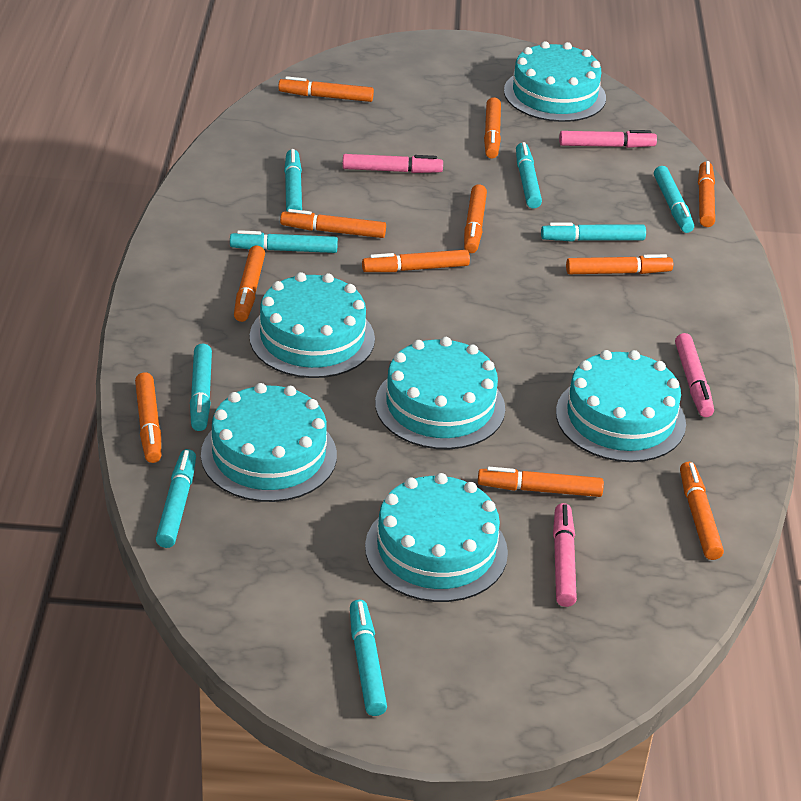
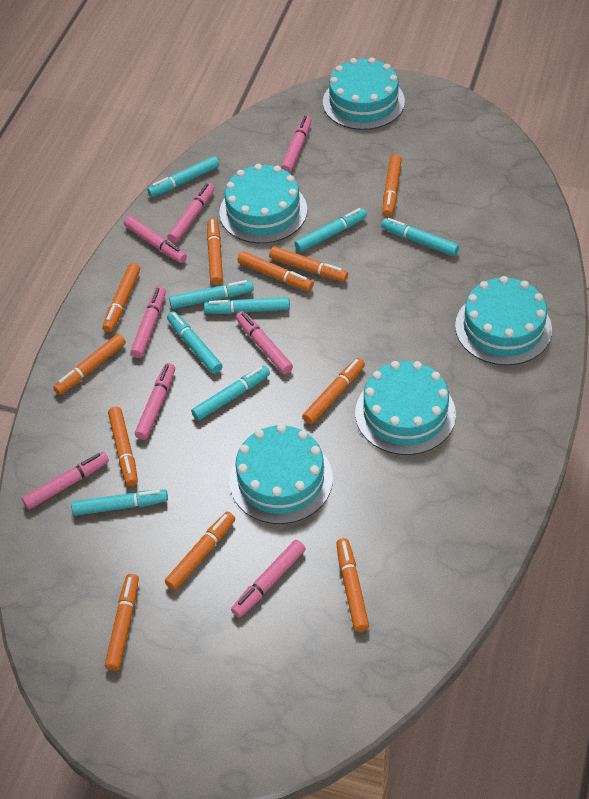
pink marker: [342,154,443,173] [553,503,577,607] [559,130,657,148] [675,333,714,417] = 4 -> [22,452,109,510] [124,216,187,263] [130,287,166,358] [135,363,175,440] [168,183,215,243] [231,540,306,617] [236,311,293,374] [281,115,312,173] = 8
turquoise cake: [201,383,337,502] [250,272,375,378] [365,473,508,602] [375,337,505,449] [504,41,606,122] [556,350,686,462] = 6 -> [219,164,307,243] [229,424,333,524] [323,57,405,130] [355,361,456,455] [455,276,552,365] = 5

